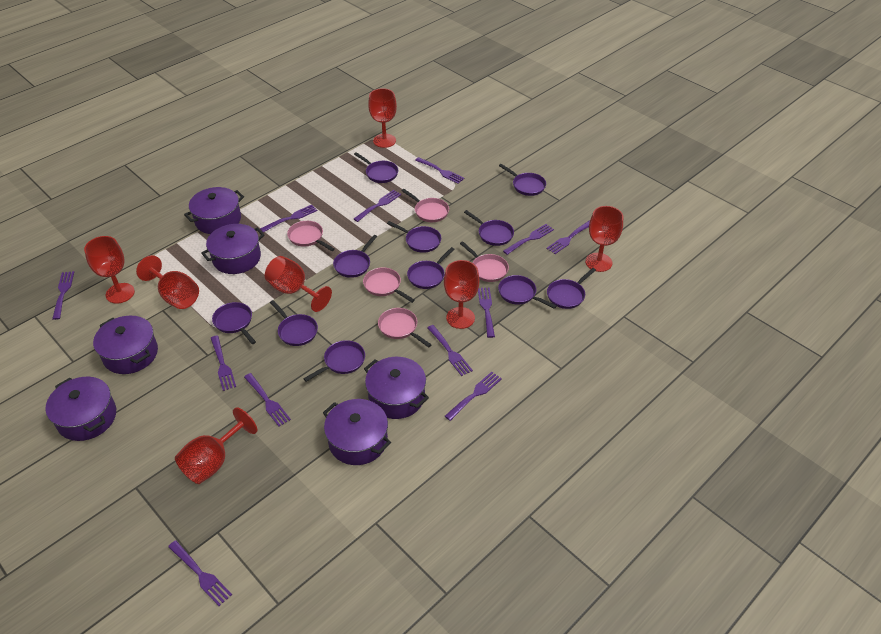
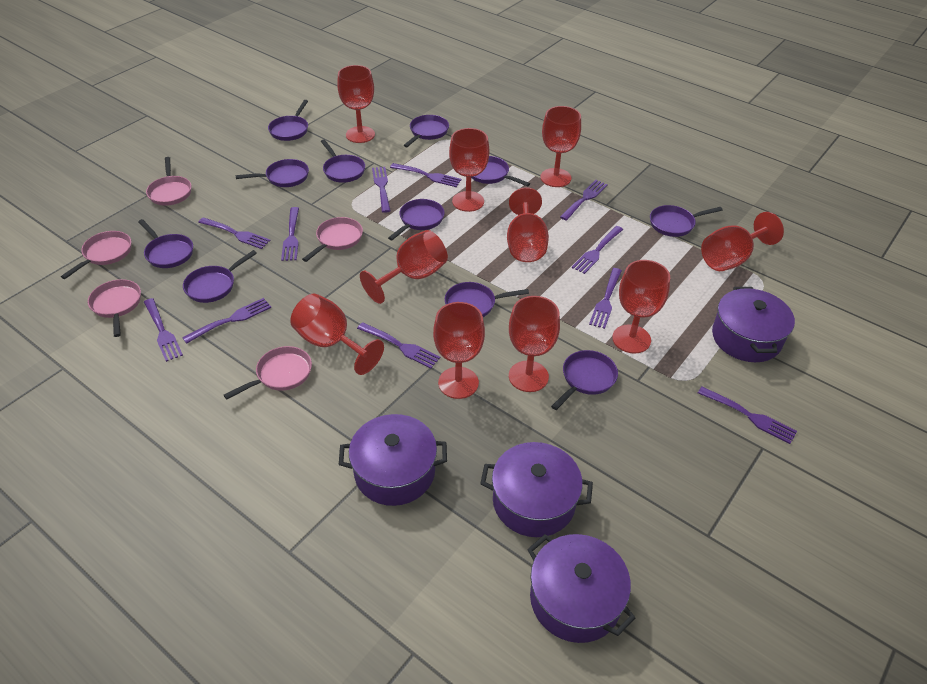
purple fork: [52,271,74,320] [168,540,232,606] [211,335,236,391] [244,373,291,427] [260,205,317,232] [354,190,401,222] [415,157,464,184] [427,325,473,376] [445,372,502,421] [478,287,495,338] [503,224,554,255] [546,221,590,254] = 12 -> [144,298,183,362] [182,298,271,344] [198,217,271,249] [281,207,299,261] [357,322,440,368] [372,167,391,213] [390,163,461,187] [560,180,608,221] [572,226,623,274] [589,268,622,329] [698,387,797,444] = 11
purple pot: [45,377,116,441] [93,316,158,374] [184,187,244,234] [201,224,264,274] [323,399,391,465] [364,357,429,419] = 6 -> [339,414,447,506] [480,442,593,537] [527,534,635,643] [712,287,795,362] = 4
red goblet: [84,236,135,304] [136,255,199,309] [175,407,257,484] [265,256,332,312] [368,88,397,148] [444,260,479,329] [585,206,623,272] = 7 -> [290,294,384,375] [337,65,375,143] [360,230,448,304] [433,302,485,399] [449,128,489,212] [507,188,549,262] [509,296,560,392] [540,106,581,187] [612,260,670,354] [701,212,784,271] = 10

